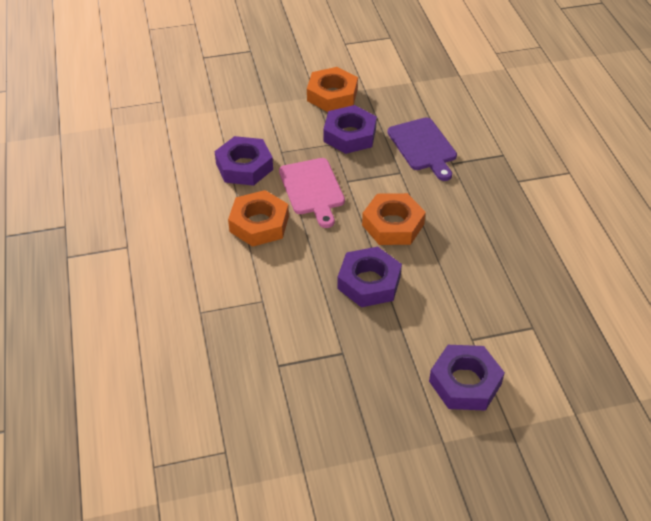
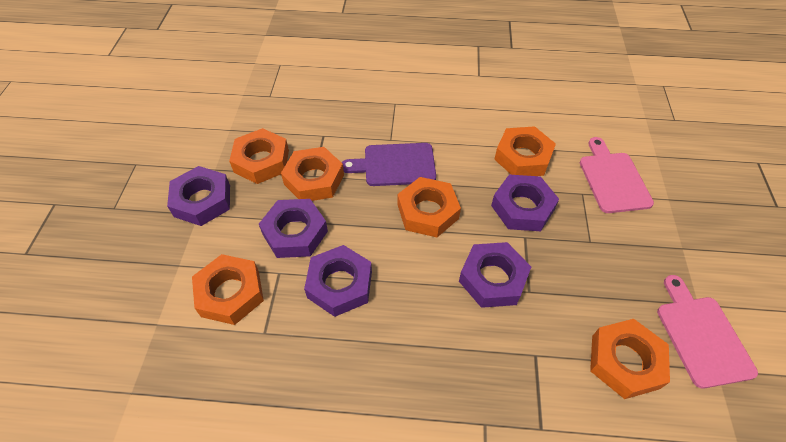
orange nut: [228,190,289,247] [307,67,358,112] [362,193,426,245] = 3 -> [192,254,264,325] [229,128,289,184] [281,147,344,201] [397,177,461,237] [494,126,556,176] [590,319,670,399] = 6
pink cutting board: [279,158,345,228] = 1 -> [580,137,654,213] [657,275,758,388] = 2
purple nut: [215,136,273,186] [323,105,377,154] [337,247,402,307] [429,345,505,411] = 4 -> [167,166,230,226] [259,199,328,258] [304,245,372,317] [459,242,531,308] [491,174,559,231] = 5

